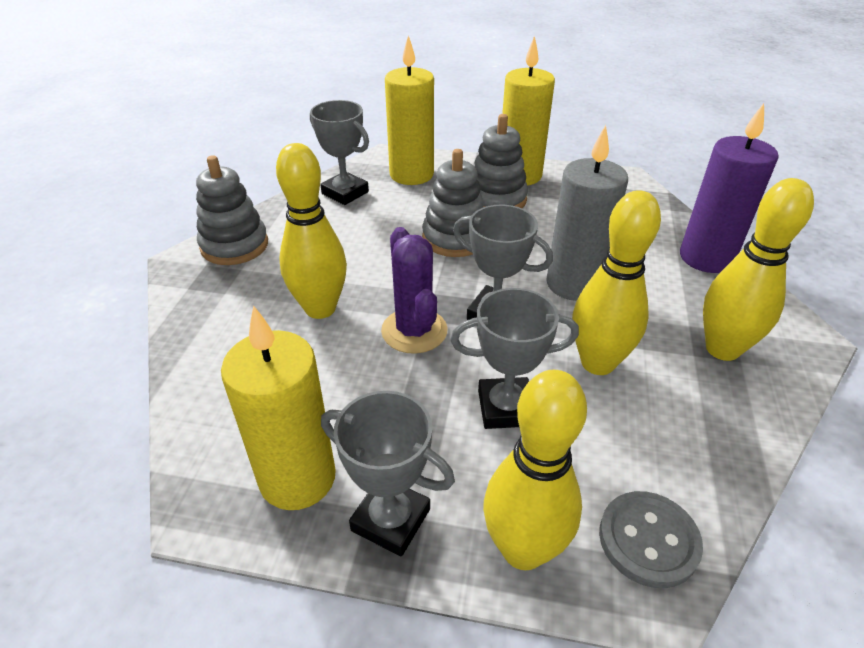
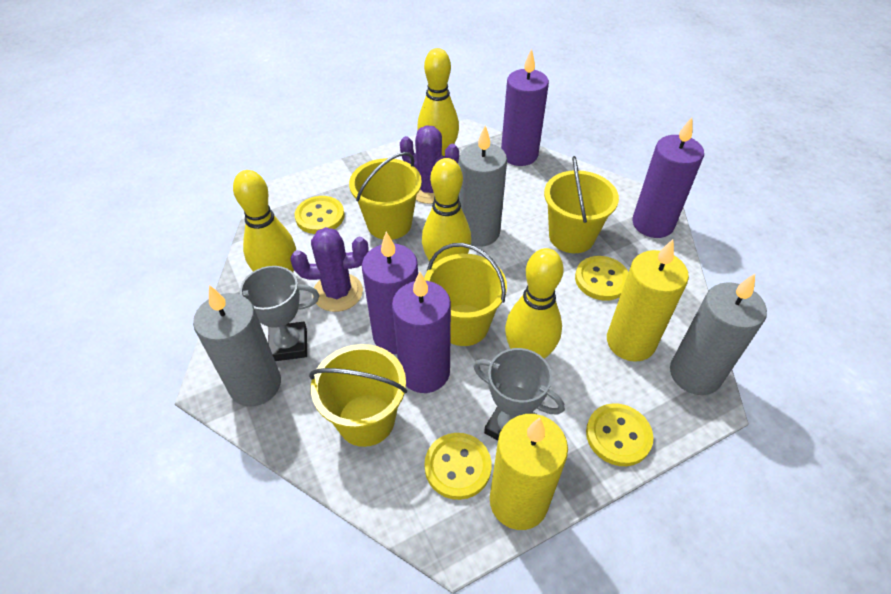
grey button: [599,491,703,588] = 1 -> none = 0
grey candle: [546,125,628,301] = 1 -> [193,285,281,406] [459,125,507,247] [670,274,767,395] = 3
grey stacking toy: [196,155,268,265] [422,149,483,257] [474,114,528,208] = 3 -> none = 0
grey trophy: [310,100,369,205] [321,391,455,556] [450,288,579,429] [453,205,553,320] = 4 -> [235,266,319,361] [473,348,565,440] = 2
purple cactus: [381,227,448,354] = 1 -> [291,227,369,312] [400,125,459,204] = 2
purple candle: [680,103,779,273] = 1 -> [362,232,418,354] [392,272,451,393] [501,49,549,166] [632,117,704,238] = 4
yellow bucket: none = 0 -> [309,344,407,447] [349,152,422,240] [424,243,507,346] [544,156,619,253] = 4
yellow button: none = 0 -> [295,196,345,234] [424,433,492,500] [575,256,629,301] [586,403,653,466] = 4
yellow candle: [221,305,336,510] [385,35,434,185] [502,36,555,186] = 3 -> [490,414,568,530] [607,239,689,362] = 2

